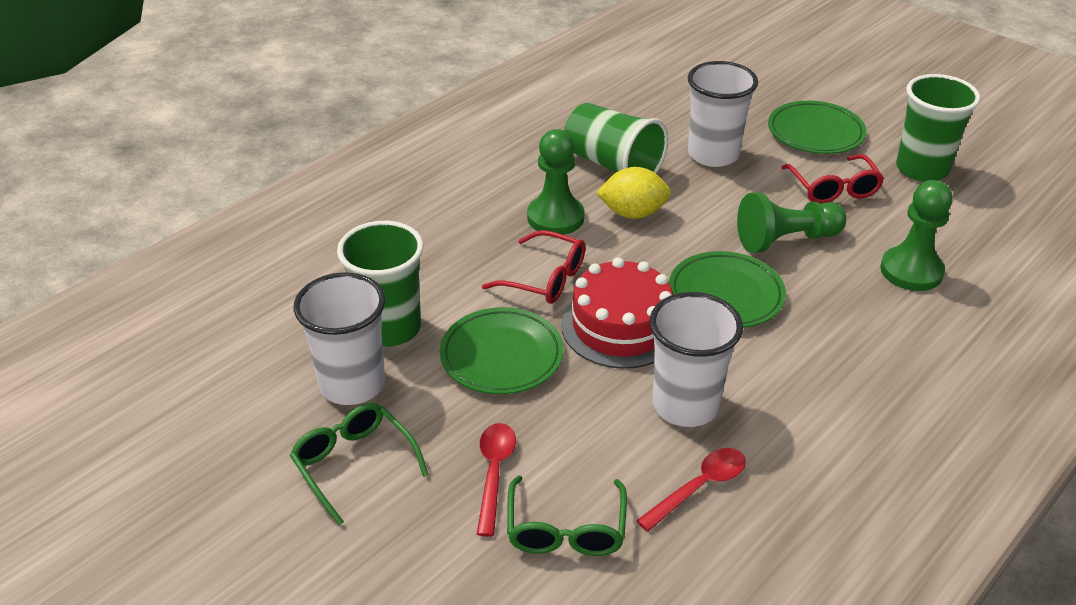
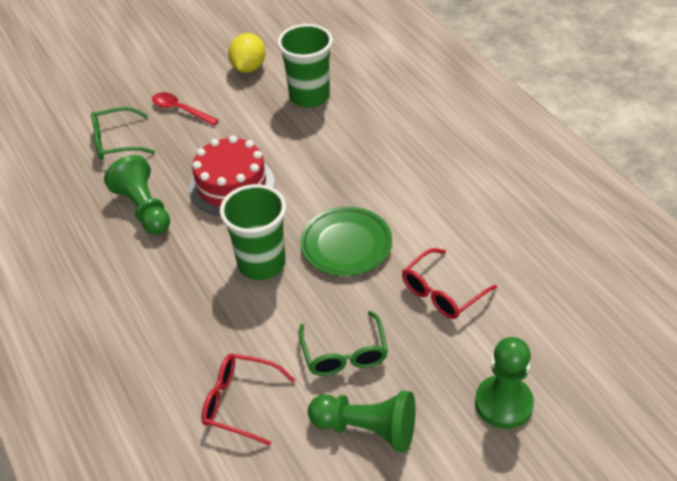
green cup: [337,221,423,347] [564,103,668,174] [896,74,981,182] = 3 -> [220,184,286,280] [277,24,333,108] = 2
green plate: [440,307,563,394] [669,251,786,328] [768,101,867,154] = 3 -> [300,207,392,276] = 1
red spoon: [477,423,516,537] [636,448,746,532] = 2 -> [152,92,219,126] = 1
white cup: [294,272,385,405] [650,292,743,427] [688,61,758,167] = 3 -> none = 0

